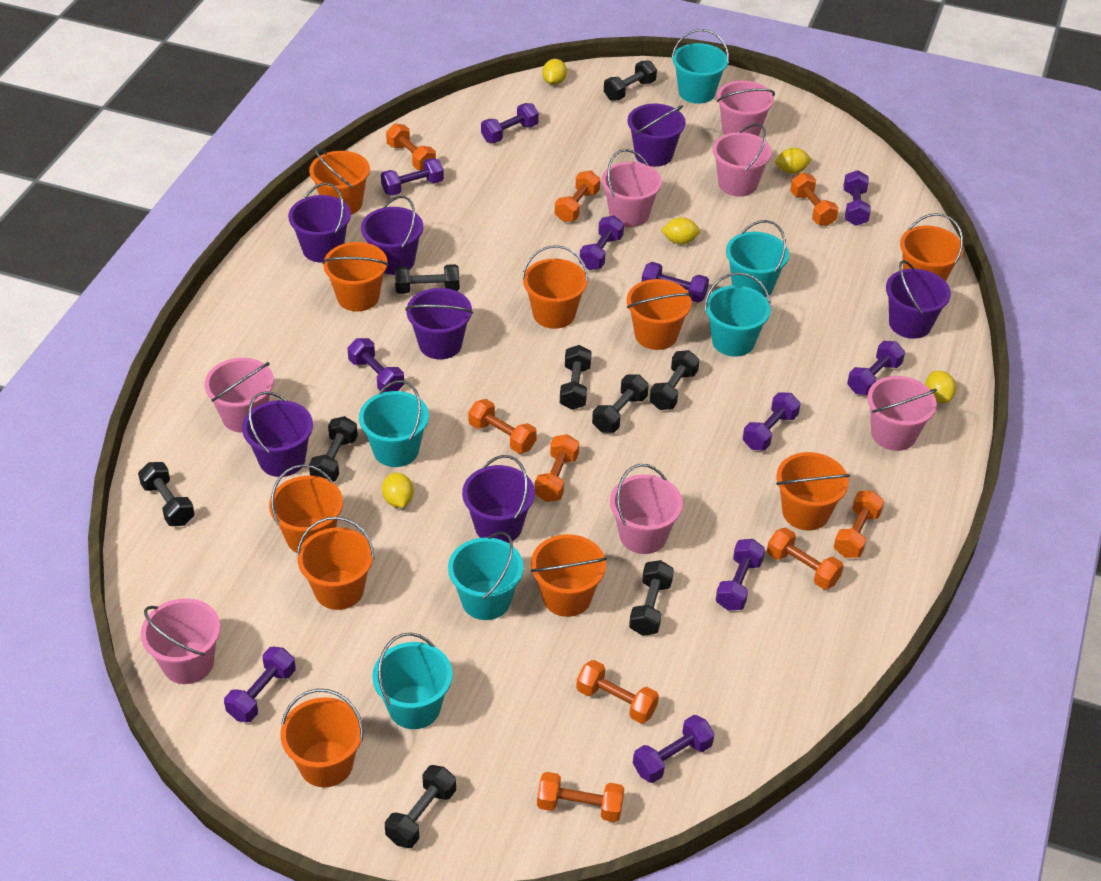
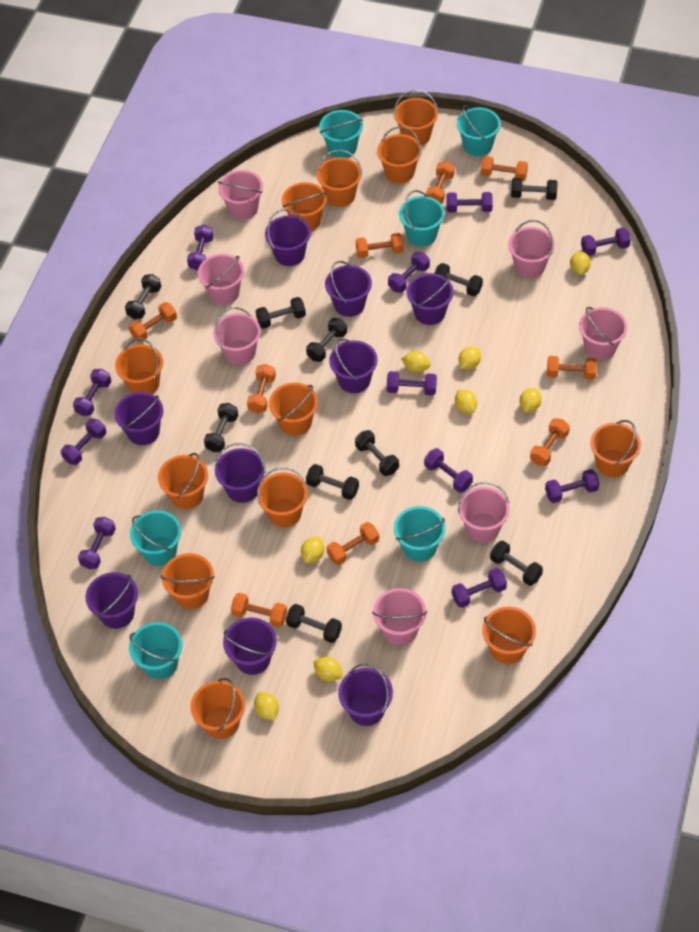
black dumbbell: [138,462,195,526] [309,416,358,482] [385,765,456,848] [395,264,460,294] [560,345,592,410] [592,375,649,433] [604,60,657,101] [629,560,674,636] [650,350,699,410] = 9 -> [125,274,161,319] [204,403,238,452] [256,297,306,329] [286,604,342,643] [306,318,347,362] [306,464,359,500] [355,430,399,476] [434,263,483,297] [490,541,543,586] [511,178,558,200] = 10
orange bucket: [269,464,343,553] [280,689,363,787] [297,516,375,610] [309,148,370,215] [322,242,389,312] [522,245,588,329] [530,534,607,617] [627,279,692,350] [776,452,850,531] [900,213,963,282] = 10 -> [115,338,163,394] [158,453,208,509] [161,553,215,609] [190,678,245,739] [257,467,308,527] [269,383,318,436] [282,182,327,231] [317,150,362,207] [377,127,422,183] [394,90,438,146] [482,607,536,664] [590,420,641,477] = 12
purple bucket: [242,391,313,477] [288,183,351,263] [361,196,423,275] [405,288,473,359] [462,455,535,543] [628,104,686,167] [886,260,951,339] = 7 -> [85,572,138,629] [114,392,163,445] [215,443,266,503] [223,618,277,675] [265,209,311,266] [325,261,372,317] [329,338,378,393] [338,664,393,726] [407,273,454,325] = 9
yellow lemon: [382,473,414,508] [542,59,567,85] [661,217,700,244] [775,148,811,174] [925,371,956,403] = 5 -> [254,692,279,720] [301,537,324,563] [313,657,343,681] [401,351,431,373] [455,390,477,413] [459,346,481,370] [520,388,542,412] [570,251,591,275] = 8

